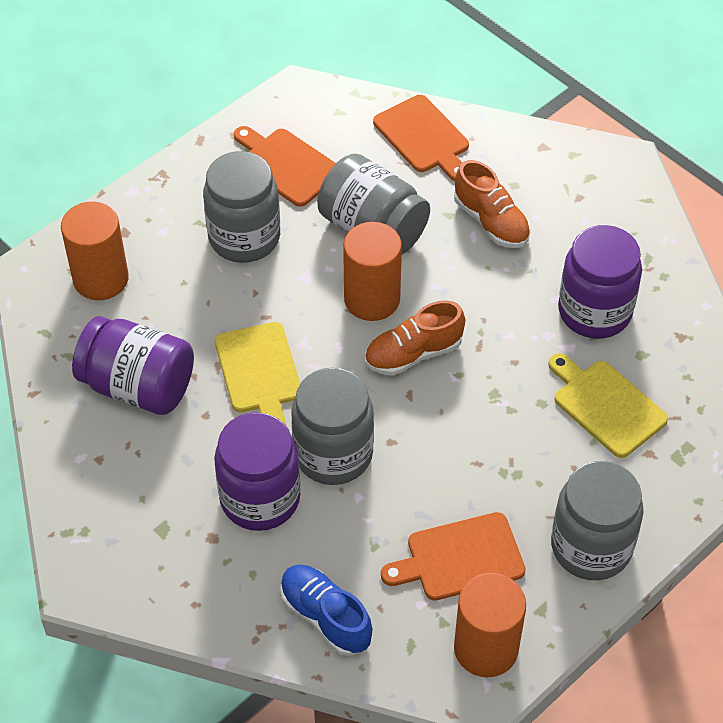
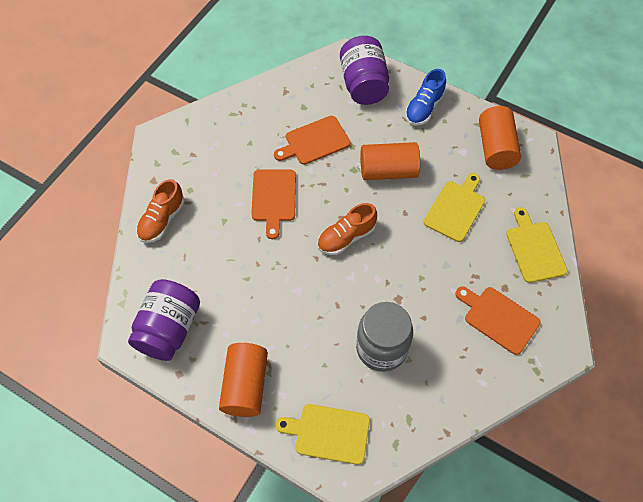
grey jar: [203,151,280,263] [291,368,374,485] [317,154,430,255] [551,461,644,580] = 4 -> [356,302,413,372] = 1
purple jar: [72,316,194,415] [214,412,300,531] [558,225,642,339] = 3 -> [128,279,200,361] [340,36,389,105] = 2
yellow cutting board: [215,322,300,425] [548,353,668,458] = 2 -> [275,404,370,465] [424,173,485,242] [506,207,568,283] = 3

